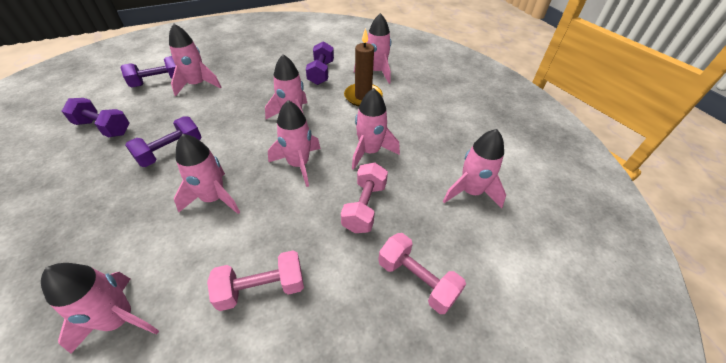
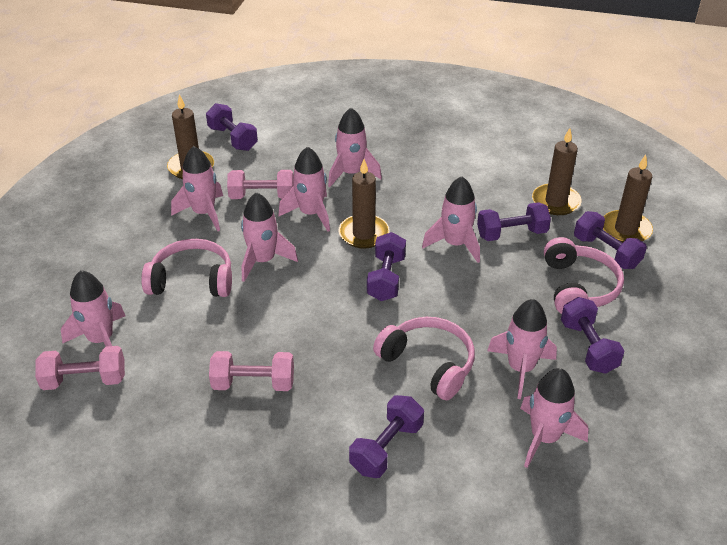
brown candle: [344,28,383,106] = 1 -> [167,94,214,179] [338,159,390,249] [532,128,582,215] [603,155,653,243] = 4
pink headphones: none = 0 -> [141,239,232,297] [373,317,475,400] [544,237,624,314] = 3
purple dumbbell: [62,98,130,137] [120,56,176,87] [125,116,201,167] [306,41,334,85] = 4 -> [206,103,258,151] [349,395,424,478] [367,232,406,301] [477,202,551,241] [561,297,625,374] [574,211,647,269] = 6

